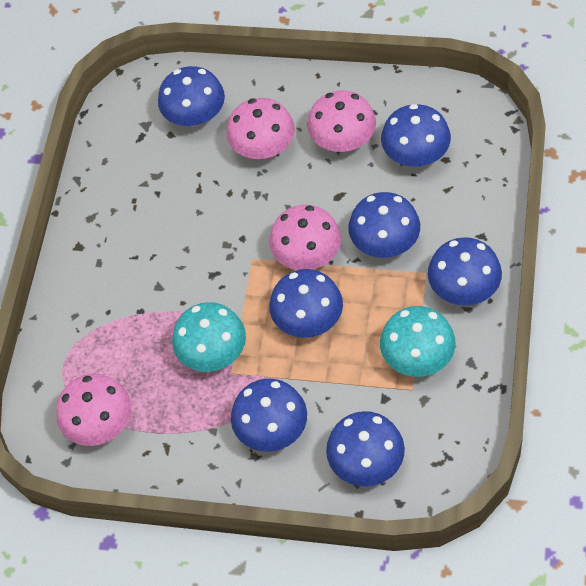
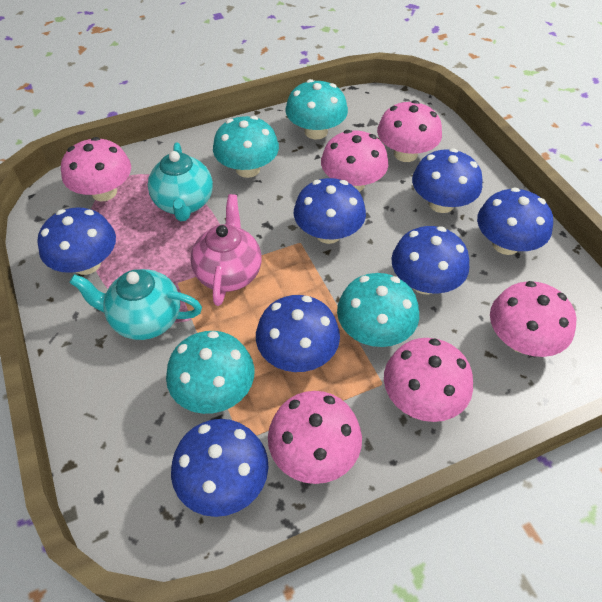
pink mushroom: [56,374,131,446] [227,98,295,159] [269,205,341,270] [307,90,376,152] = 4 -> [61,137,131,201] [268,391,362,484] [321,130,388,192] [377,100,442,162] [384,338,473,422] [490,281,576,357] = 6
pink teapot: none = 0 -> [190,194,262,306] = 1
turquoise mushroom: [172,302,246,372] [380,306,456,377] = 2 -> [166,331,254,414] [213,116,279,178] [286,79,348,140] [337,273,419,347] = 4
turquoise teapot: none = 0 -> [69,269,202,340] [148,143,213,221] = 2

